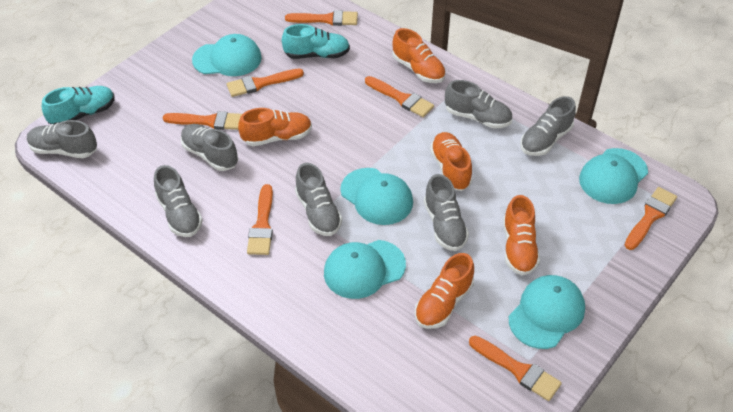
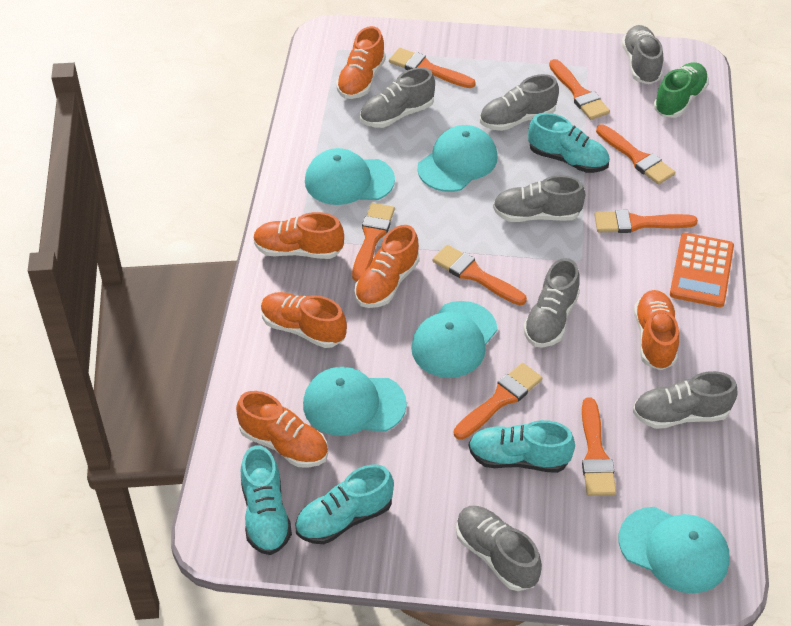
green shoe: none = 0 -> [654,62,709,118] = 1
orange brush: [163,111,242,130] [227,69,304,97] [247,184,273,255] [285,10,358,26] [365,76,434,117] [469,336,562,401] [625,187,677,250] = 7 -> [352,203,395,281] [389,48,476,88] [432,245,527,305] [454,363,542,440] [549,59,610,120] [582,398,616,496] [594,210,698,233] [596,124,675,185] = 8
orange calculator: none = 0 -> [670,233,734,307] = 1
orange shoe: [238,108,312,146] [392,28,446,83] [414,253,474,329] [430,132,472,191] [503,195,540,276] = 5 -> [236,391,328,468] [253,212,344,259] [261,292,347,348] [336,26,386,99] [354,225,420,308] [634,290,679,370] = 6
turquoise shoe: [42,86,115,125] [282,24,350,59] = 2 -> [241,445,292,555] [295,464,394,544] [469,420,575,473] [528,113,609,173] = 4

